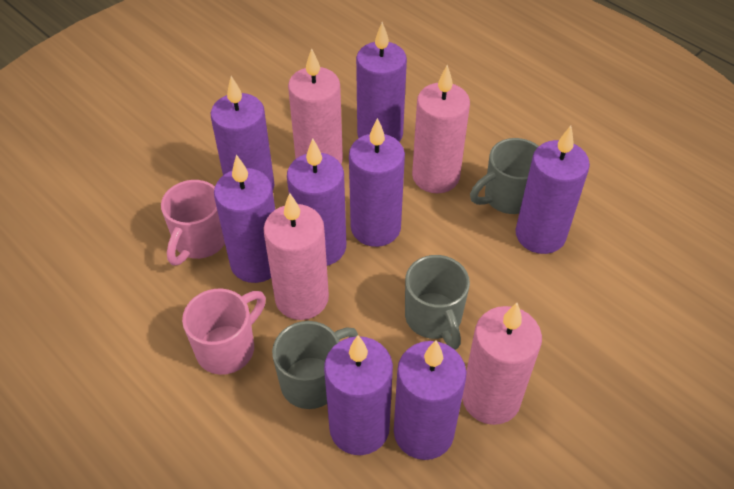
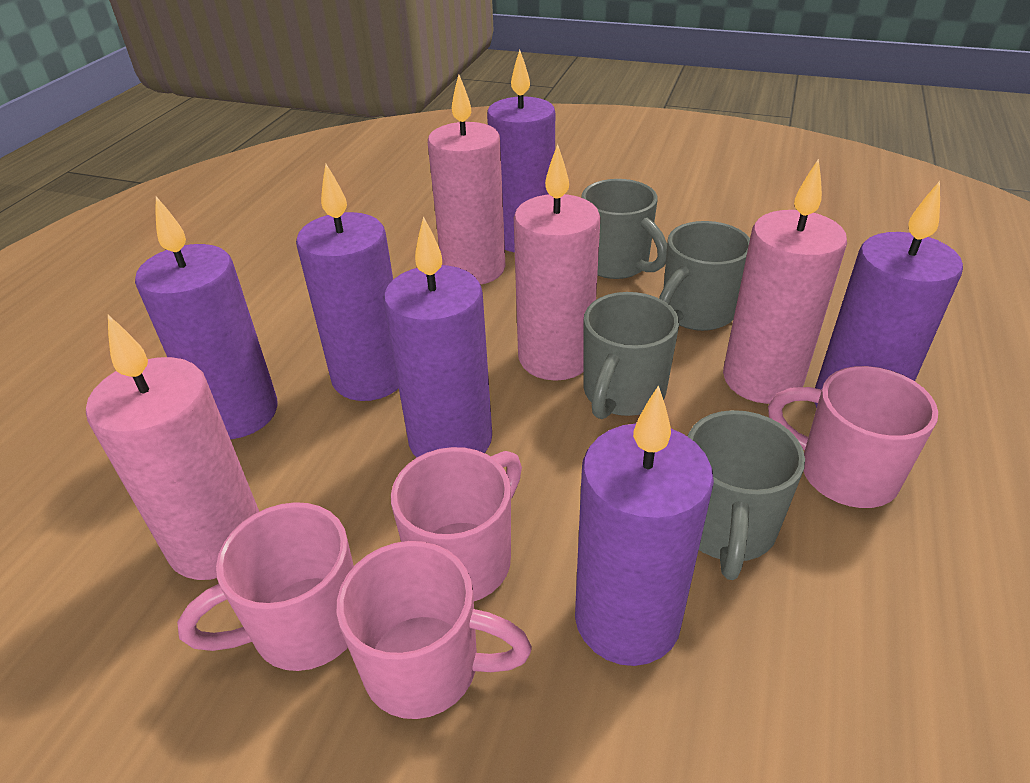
grey mug: [272,321,358,409] [405,255,470,350] [470,138,539,214] = 3 -> [581,179,667,279] [584,292,679,419] [659,221,750,331] [687,410,805,580] = 4
pink mug: [161,180,225,266] [182,288,266,375] = 2 -> [177,502,354,671] [336,541,532,719] [391,447,522,601] [768,366,938,508] = 4
purple candle: [211,76,274,189] [214,154,275,283] [287,138,346,266] [324,336,393,455] [349,118,405,247] [356,22,407,142] [394,340,466,460] [515,126,590,254] = 8 -> [135,196,278,439] [296,164,399,401] [383,216,492,457] [487,49,555,252] [575,385,714,666] [814,181,963,408] = 6

